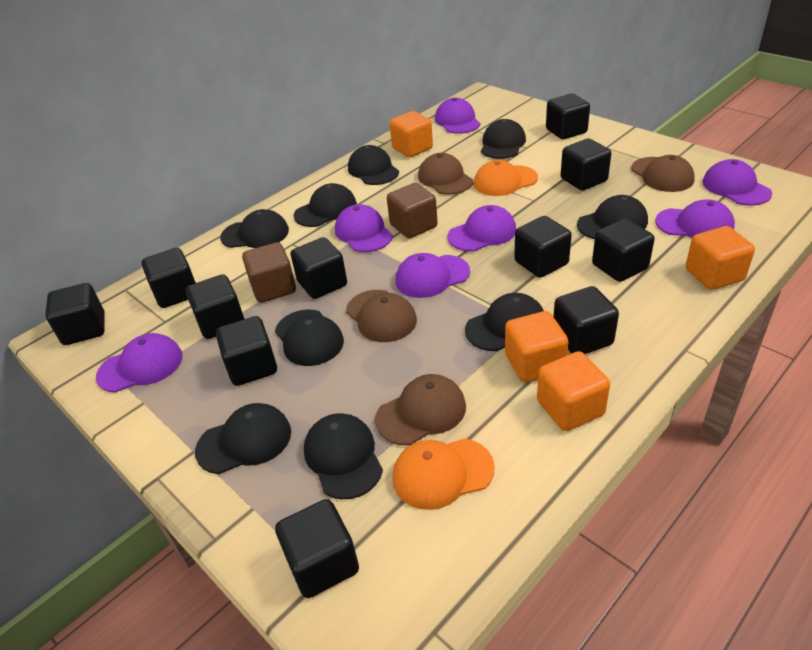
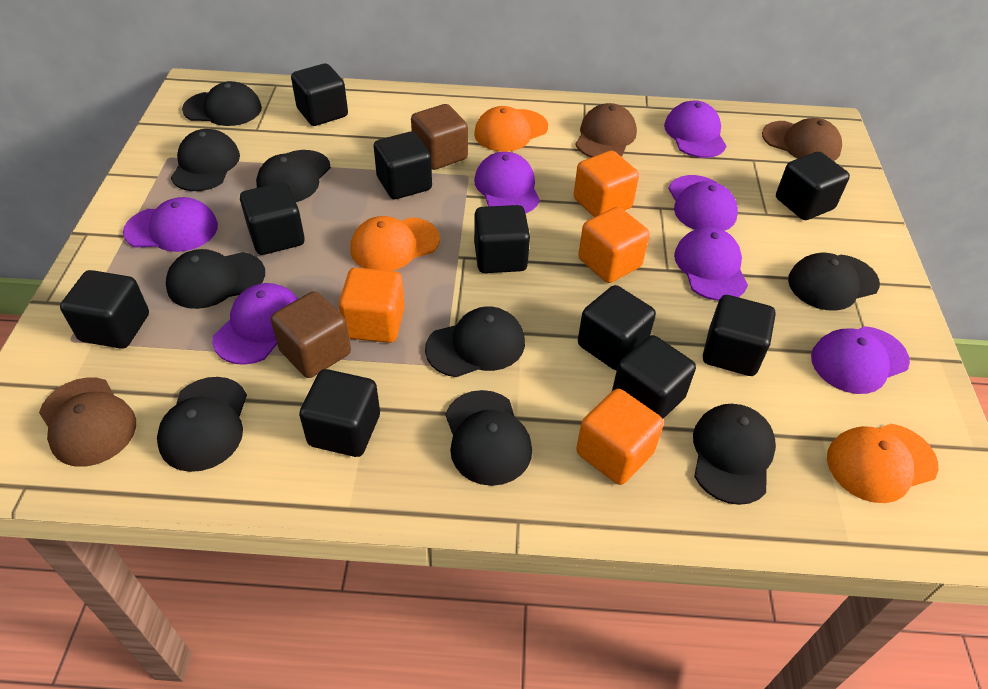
black cube: [45,283,105,345] [142,248,196,308] [186,274,244,339] [216,316,277,386] [275,499,359,598] [290,237,347,299] [514,216,572,278] [546,93,590,139] [553,286,619,354] [561,138,611,191] [592,219,655,282] = 11 -> [60,270,149,349] [240,182,305,255] [291,63,348,126] [299,369,380,457] [374,132,432,199] [474,205,530,273] [578,285,656,370] [612,335,696,419] [703,295,775,376] [776,152,850,220] = 10
brown cap: [346,290,417,342] [375,374,466,445] [418,153,473,195] [631,155,695,192] = 4 -> [39,377,136,467] [576,103,637,157] [762,118,842,161] = 3
orange cap: [392,438,495,510] [474,160,538,196] = 2 -> [350,216,440,271] [474,106,548,152] [827,424,938,503] = 3

